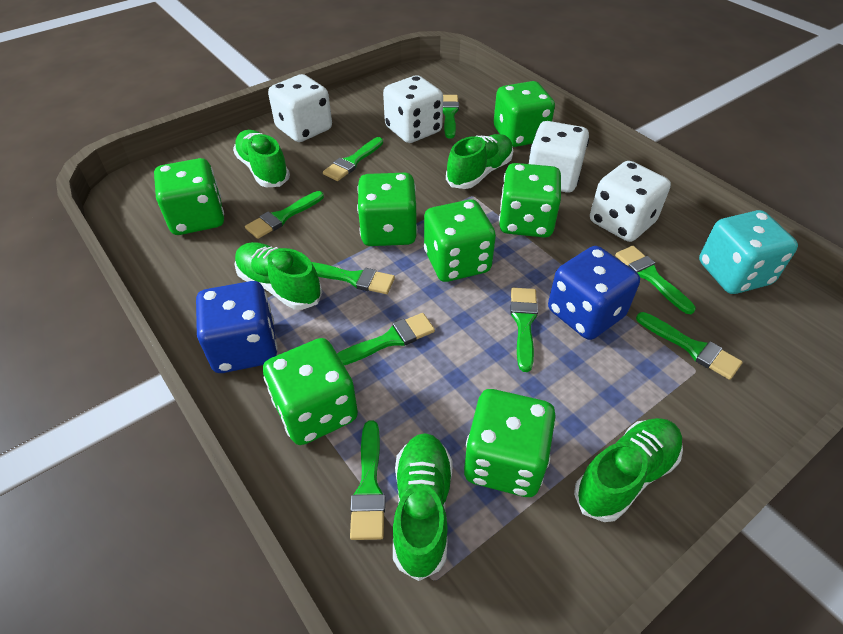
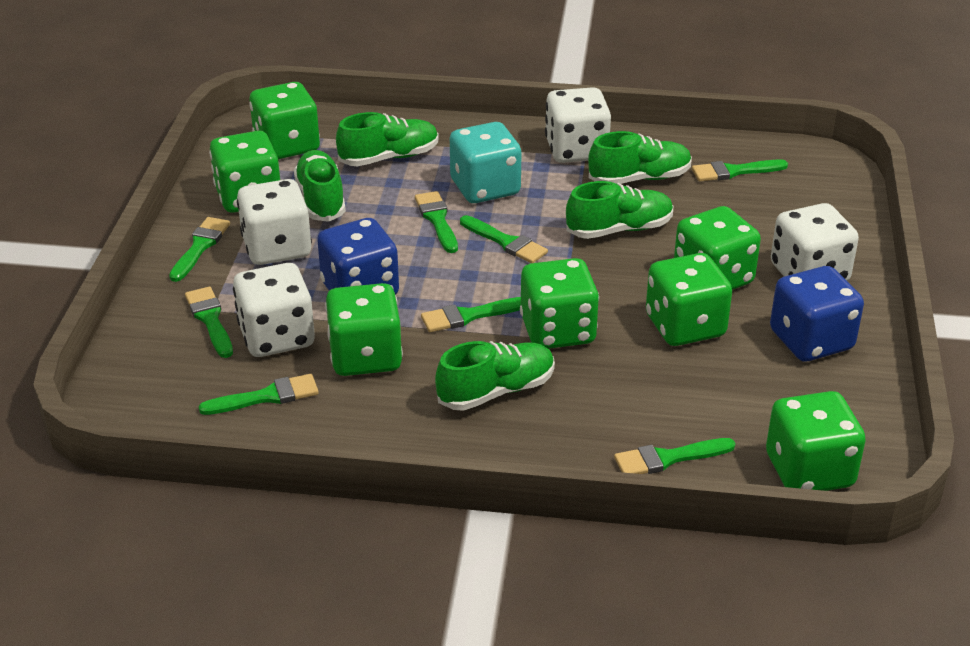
green brush: [245,191,324,239] [311,262,395,294] [323,137,383,181] [337,313,435,365] [350,421,385,540] [443,95,459,138] [510,288,538,372] [615,246,696,314] [636,312,743,380] = 9 -> [169,217,230,282] [185,287,233,358] [199,374,319,415] [415,191,458,253] [421,297,521,332] [460,215,548,263] [614,438,735,474] [692,159,788,181] = 8

